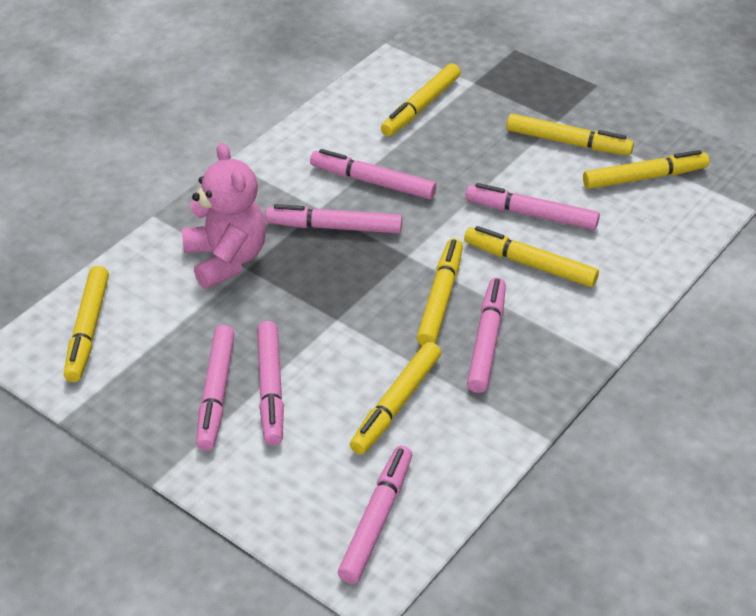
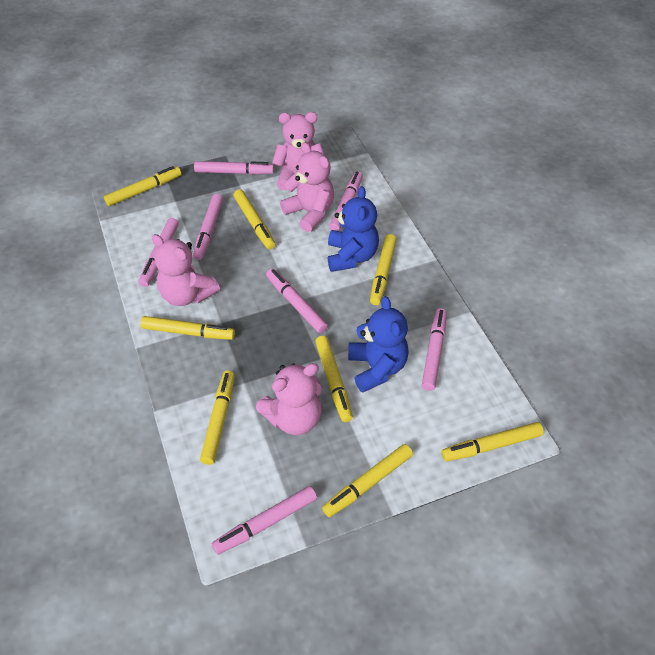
blue teddy bear: none = 0 -> [328,186,379,272] [348,296,409,392] = 2
pink teddy bear: [182,143,266,289] = 1 -> [152,234,220,306] [256,363,322,435] [272,112,325,191] [280,142,334,232] = 4
yellow marker: [64,266,109,382] [350,342,441,454] [381,63,461,136] [417,239,463,346] [464,226,599,287] [506,114,634,155] [583,150,709,189] = 7 -> [104,166,181,206] [140,316,235,340] [200,370,235,465] [233,189,275,250] [315,336,353,422] [322,444,413,517] [370,234,397,305] [442,422,544,461] = 8

